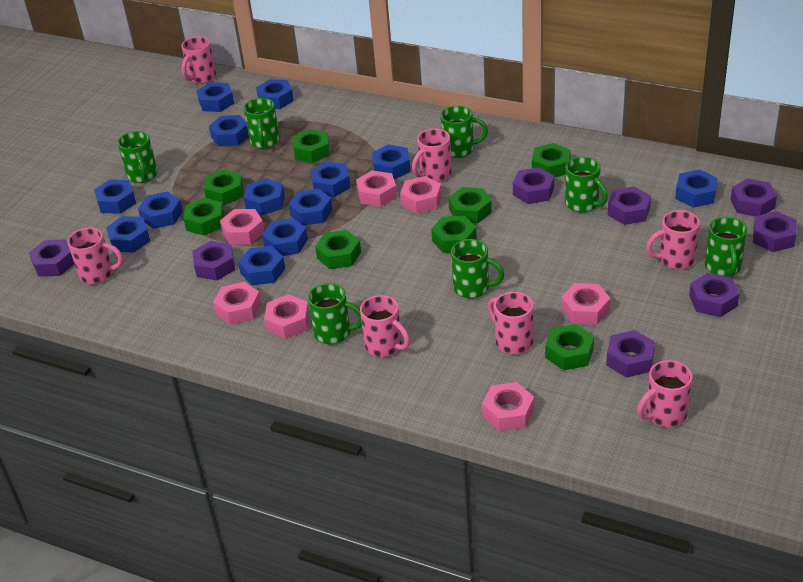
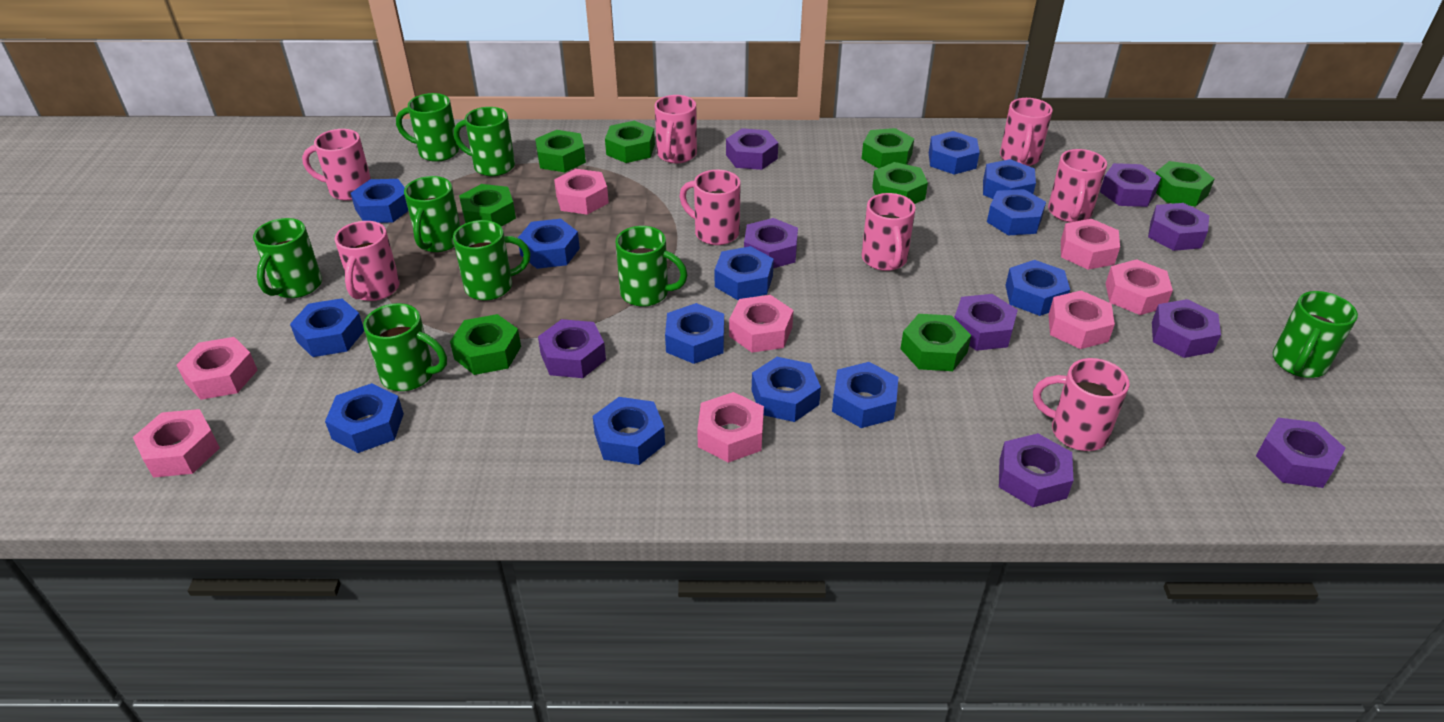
green mug: [117,131,158,183] [243,98,280,149] [308,283,362,344] [440,106,488,158] [451,239,504,299] [565,157,608,213] [705,217,747,277] = 7 -> [253,218,322,298] [363,303,447,391] [396,93,459,162] [404,176,460,252] [453,220,531,301] [454,107,515,176] [616,226,688,307] [1273,291,1358,378] = 8
pink mug: [68,227,123,284] [181,37,216,84] [360,295,410,357] [412,128,452,182] [488,292,533,354] [637,360,692,427] [646,210,700,269] = 7 -> [302,129,371,201] [335,221,400,301] [654,95,697,163] [680,170,741,245] [862,193,916,271] [1000,98,1053,166] [1033,358,1129,451] [1048,149,1107,222] = 8
pink nut: [213,282,262,325] [220,209,264,244] [264,294,310,339] [356,170,397,207] [400,176,442,213] [482,382,534,431] [561,283,610,325] = 7 -> [133,409,220,478] [176,337,258,400] [554,169,609,215] [697,392,764,463] [729,295,793,353] [1048,291,1115,349] [1061,219,1120,270] [1105,259,1173,315] = 8
purple nut: [29,240,74,277] [192,241,235,281] [513,167,554,204] [606,330,655,378] [608,186,651,225] [689,273,739,317] [730,178,777,216] [753,211,797,252] = 8 -> [538,319,606,378] [726,128,778,170] [744,218,798,268] [954,294,1018,351] [999,433,1074,507] [1100,163,1161,207] [1148,203,1209,251] [1152,299,1221,358] [1256,418,1346,488] = 9

